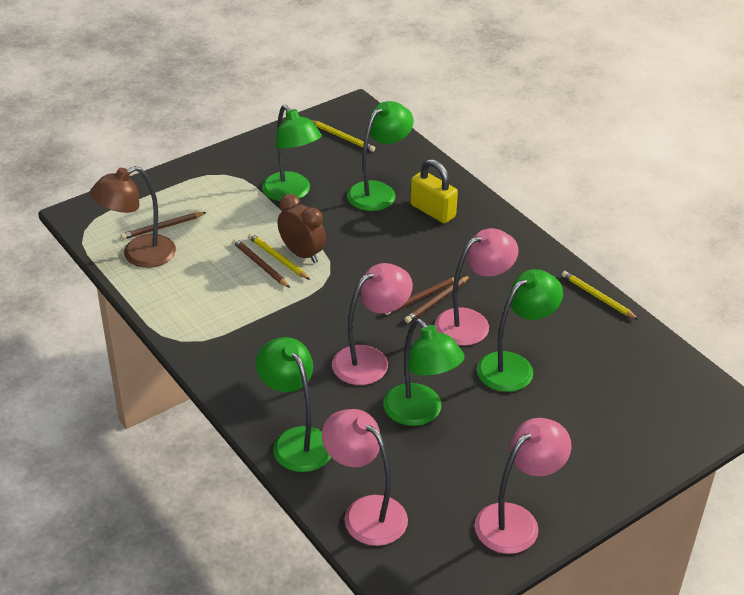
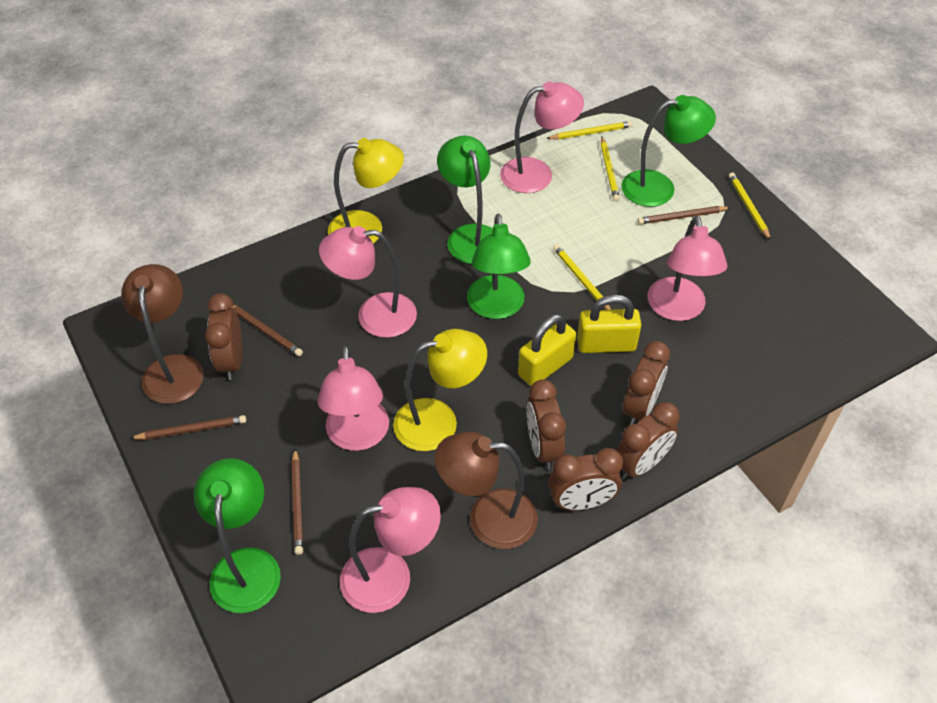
brown clock: [277,194,326,263] = 1 -> [205,293,242,380] [527,379,566,470] [548,448,623,511] [617,402,680,480] [623,341,670,425] = 5
brown lamp: [90,166,176,268] = 1 -> [121,264,204,404] [435,432,538,549] = 2
green lamp: [256,337,331,472] [262,105,322,201] [347,101,414,211] [383,319,465,426] [477,269,563,392] = 5 -> [194,458,281,613] [437,136,493,264] [467,214,531,319] [621,95,716,207] = 4
pink lamp: [322,409,408,546] [332,263,413,385] [435,228,519,346] [475,418,572,554] = 4 -> [317,345,389,451] [319,226,417,338] [340,487,441,613] [500,81,584,193] [648,216,727,321] = 5
yellow lamp: none = 0 -> [328,138,404,244] [393,329,487,451] = 2
yellow padlock: [410,159,458,223] = 1 -> [518,314,576,386] [577,294,641,353] = 2
yellow pencil: [248,233,310,280] [311,120,375,152] [562,271,639,320] = 3 -> [546,121,633,140] [553,245,611,310] [601,137,620,202] [729,172,771,240] = 4

